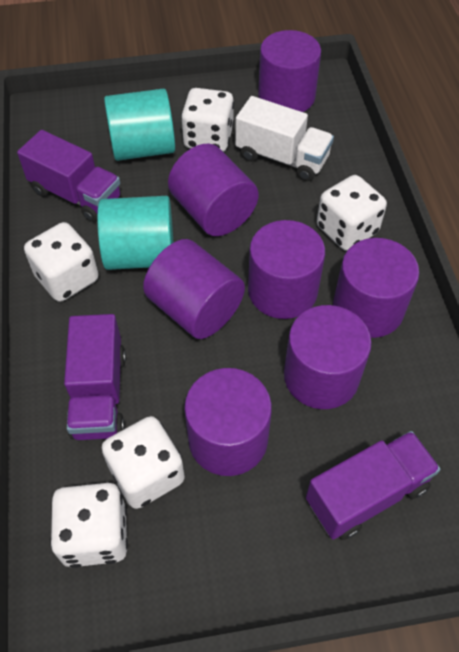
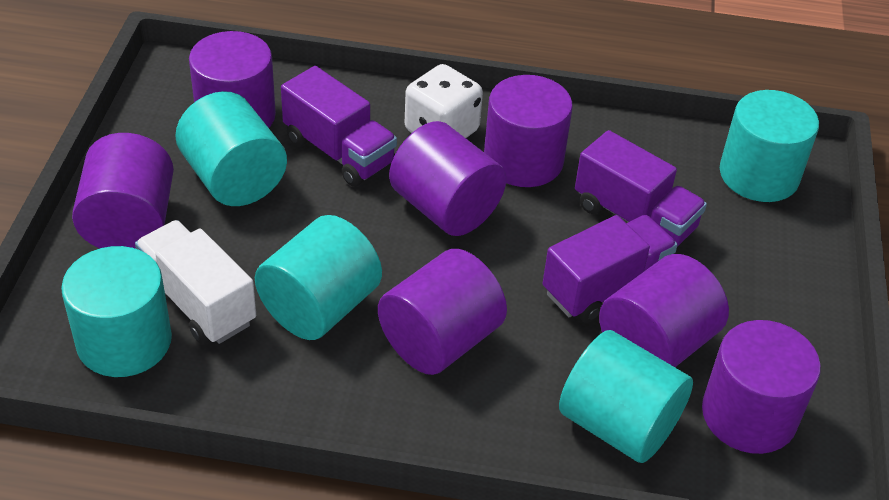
turquoise cylinder: [97,196,173,270] [104,89,175,161] = 2 -> [61,246,172,377] [175,91,287,206] [255,215,382,340] [559,330,693,463] [720,90,819,202] = 5
white dice: [24,222,99,302] [50,483,128,568] [102,416,185,509] [181,88,234,152] [317,175,387,251] = 5 -> [405,64,483,138] = 1

